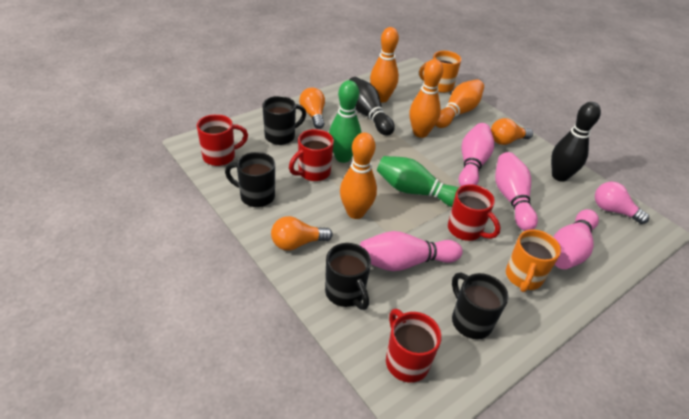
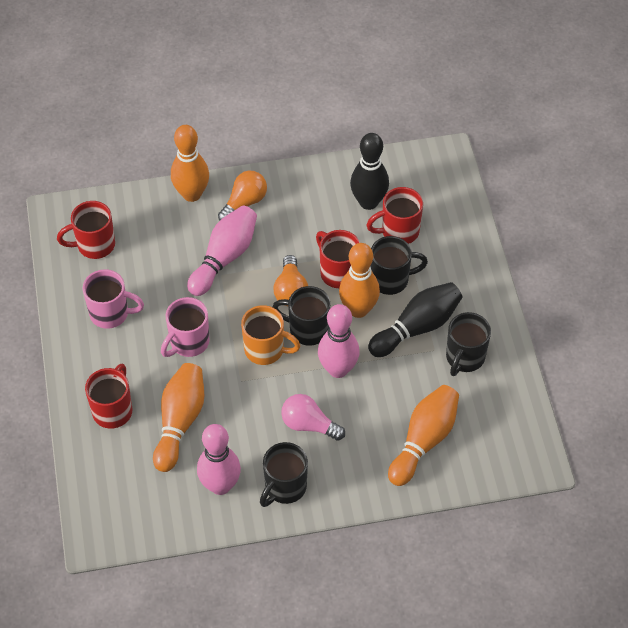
green bowling pin: [329,80,362,163] [377,156,458,207] = 2 -> none = 0
orange light bulb: [271,216,333,251] [299,87,325,129] [491,118,533,145] = 3 -> [218,171,267,221] [273,255,308,306] = 2
orange mug: [419,51,461,93] [506,229,561,292] = 2 -> [241,305,300,365] = 1
pink bowling pin: [360,231,463,271] [459,123,494,186] [495,152,538,231] [554,209,599,269] = 4 -> [187,205,257,296] [197,424,241,495] [318,304,360,378] = 3
pink mug: none = 0 -> [83,269,144,329] [161,297,210,357] = 2

